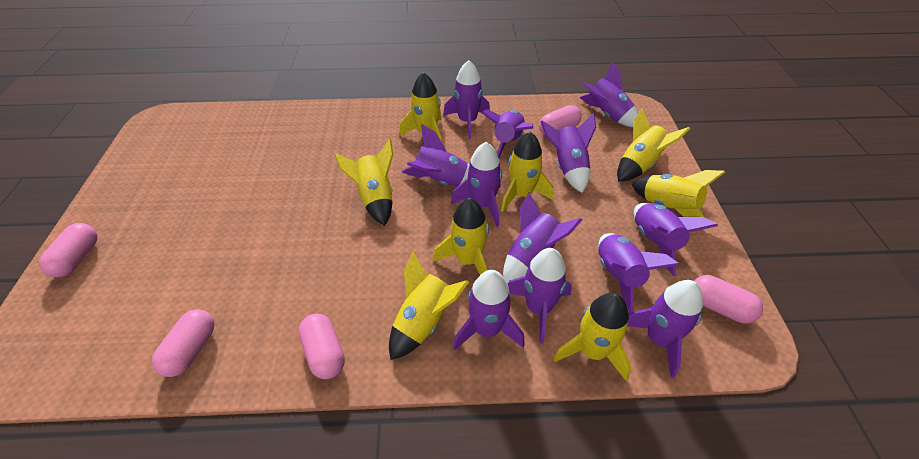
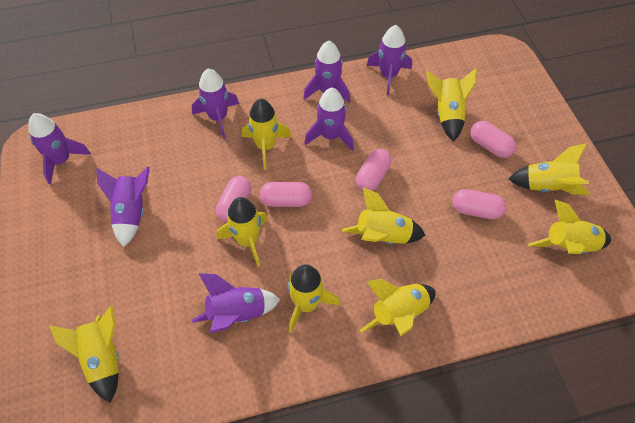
purple rocket: [402,124,469,187] [443,60,490,139] [451,142,502,227] [453,270,525,350] [481,109,533,158] [503,192,582,284] [508,248,572,343] [541,112,596,193] [579,61,638,127] [598,233,680,312] [628,280,703,378] [634,203,718,276] = 12 -> [29,113,91,184] [96,167,150,247] [192,69,239,139] [192,273,280,333] [303,41,350,103] [304,88,354,151] [367,25,412,95] = 7
yellow rocket: [334,139,393,226] [389,252,469,360] [399,72,442,142] [433,198,489,275] [501,132,553,212] [554,293,631,381] [617,108,690,181] [632,170,725,230] = 8 -> [49,305,119,403] [217,197,268,267] [242,99,291,170] [288,264,340,333] [342,187,425,244] [359,279,435,336] [426,68,477,141] [509,143,590,195] [528,200,611,254] = 9

